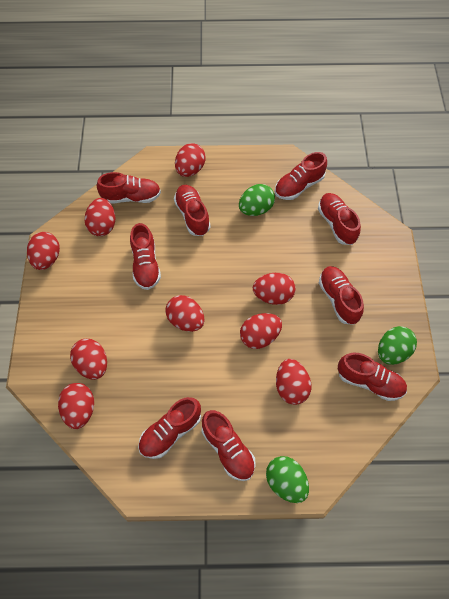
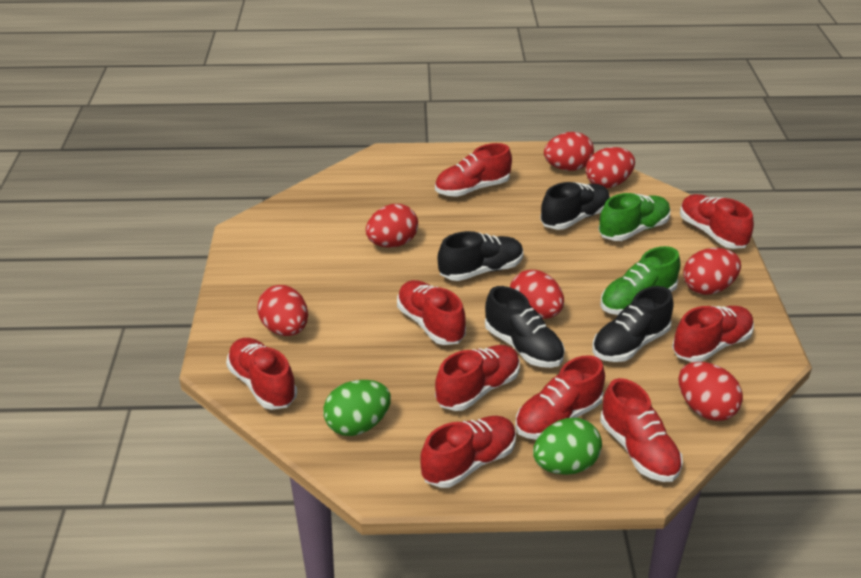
black shoe: none = 0 -> [438,231,523,281] [485,286,565,368] [540,182,610,230] [592,286,674,362] = 4
green egg: [239,184,275,216] [266,456,309,503] [378,326,417,365] = 3 -> [323,380,391,436] [533,418,602,475] = 2
green shoe: none = 0 -> [598,193,670,241] [600,246,680,315] = 2
red egg: [27,232,60,270] [58,383,94,429] [70,339,107,380] [84,198,115,236] [166,295,205,332] [175,143,206,177] [240,313,282,349] [253,273,296,305] [276,359,311,405] = 9 -> [257,285,308,336] [366,204,418,248] [510,270,564,319] [544,132,594,171] [586,147,635,188] [678,362,743,421] [683,248,741,295] = 7

